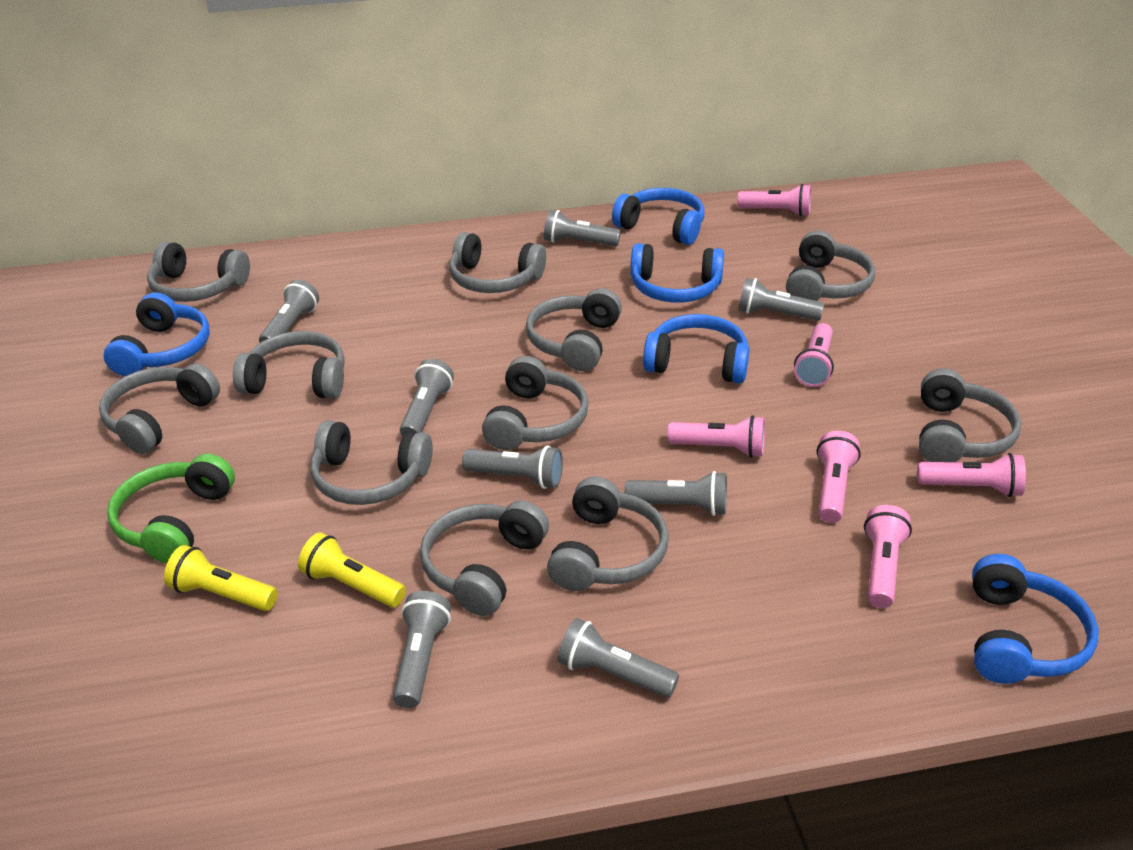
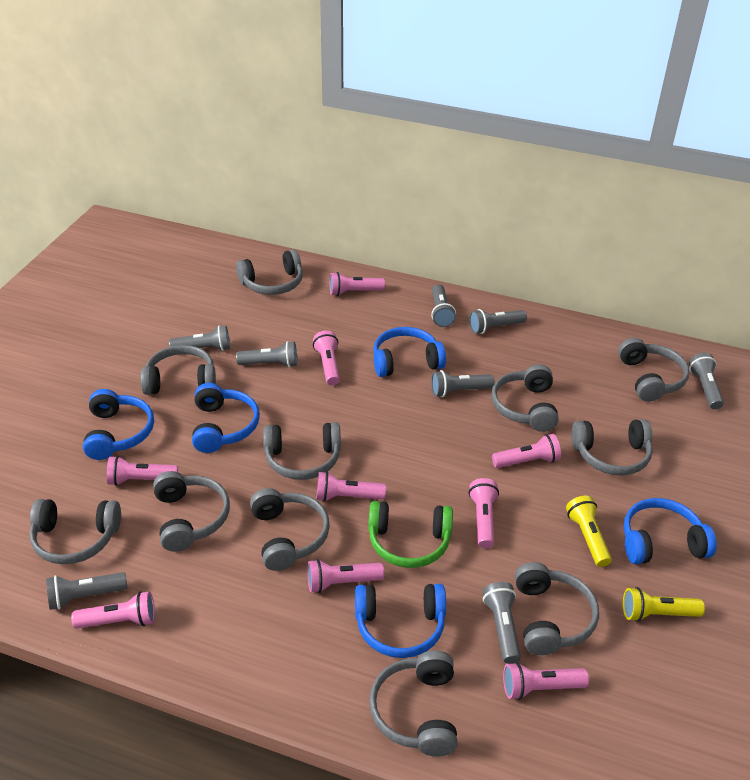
pink flashlight: [668,415,765,458] [737,184,811,216] [794,323,834,387] [817,431,861,523] [864,505,912,608] [918,453,1026,497] = 6 -> [71,591,155,629] [107,456,178,486] [307,559,384,593] [313,331,340,385] [316,471,386,502] [330,272,385,296] [468,478,499,548] [492,434,561,468] [503,662,589,700] = 9

